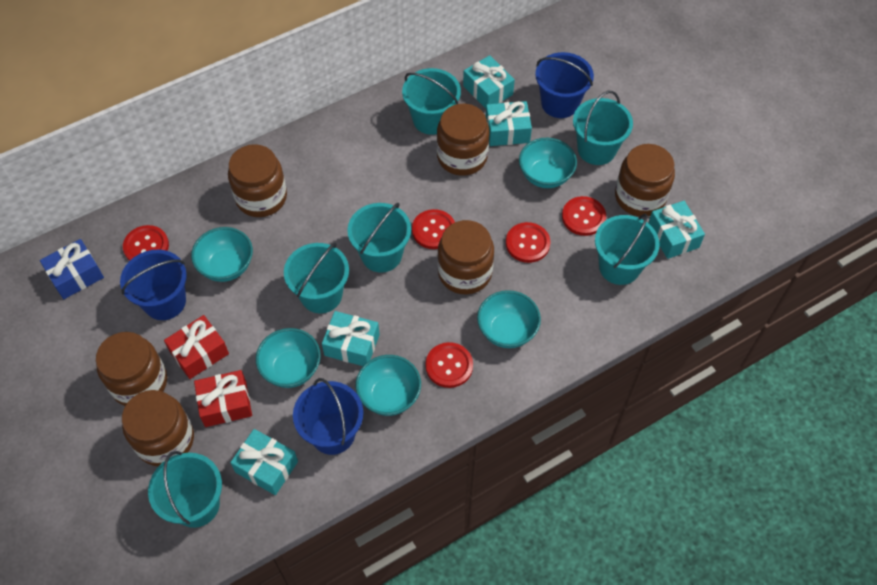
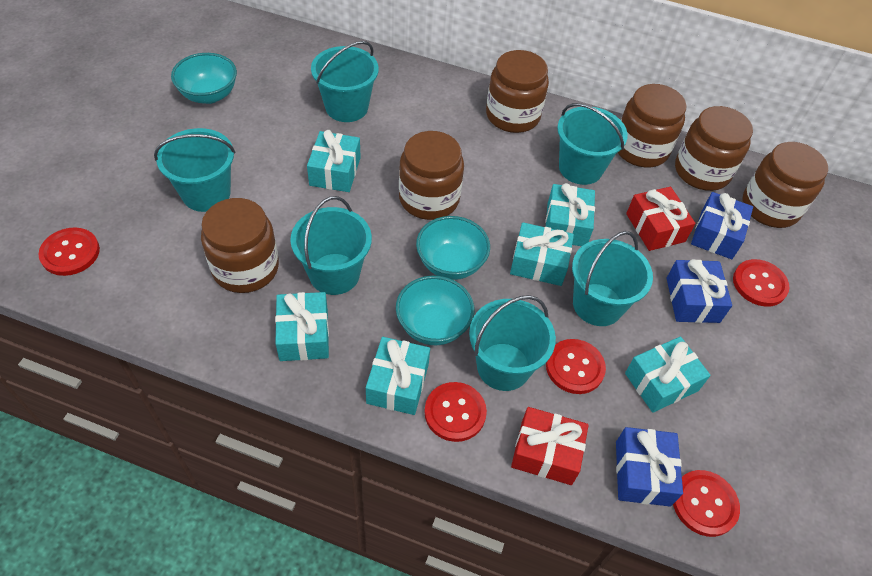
blue bucket: [120,250,187,320] [293,378,363,455] [535,52,594,118] = 3 -> none = 0
blue gift: [40,239,104,299] = 1 -> [616,427,683,506] [666,259,732,323] [691,192,753,259] = 3
turquoise bowl: [191,227,253,282] [256,328,321,388] [356,355,421,416] [477,290,541,348] [519,138,577,188] = 5 -> [171,53,237,104] [396,276,475,345] [416,216,490,280] = 3
turquoise gift: [230,429,298,495] [322,311,380,366] [463,55,515,108] [486,101,532,146] [648,201,705,259] = 5 -> [275,292,329,361] [307,130,361,192] [366,337,430,415] [510,222,574,286] [545,183,595,246] [625,336,711,413] = 6

